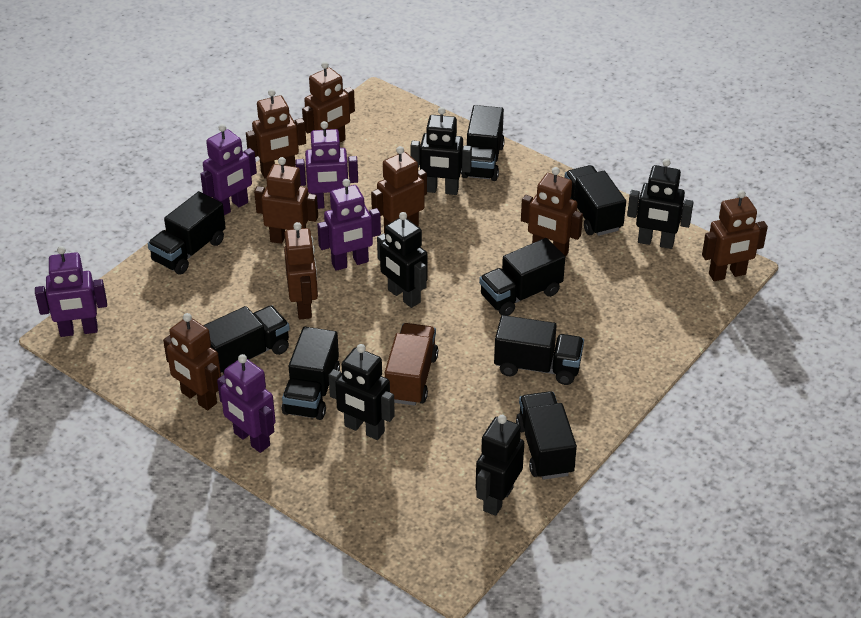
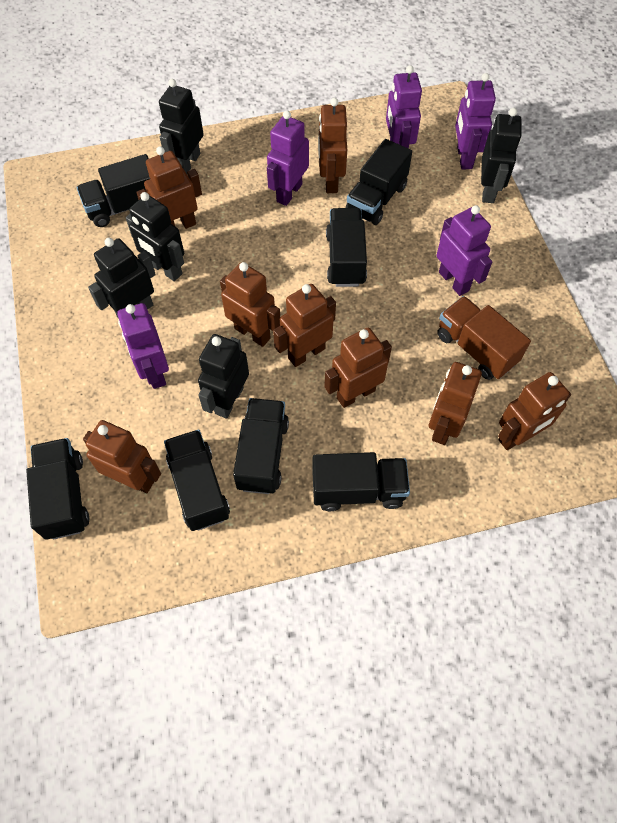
black truck: [148,191,226,274] [203,305,290,374] [282,327,340,420] [461,105,505,181] [479,238,565,316] [494,315,584,385] [516,391,577,480] [564,165,626,236] = 8 -> [26,438,89,540] [76,154,150,227] [164,429,230,531] [233,398,289,494] [312,452,410,511] [326,208,367,287] [346,139,412,225] = 7

